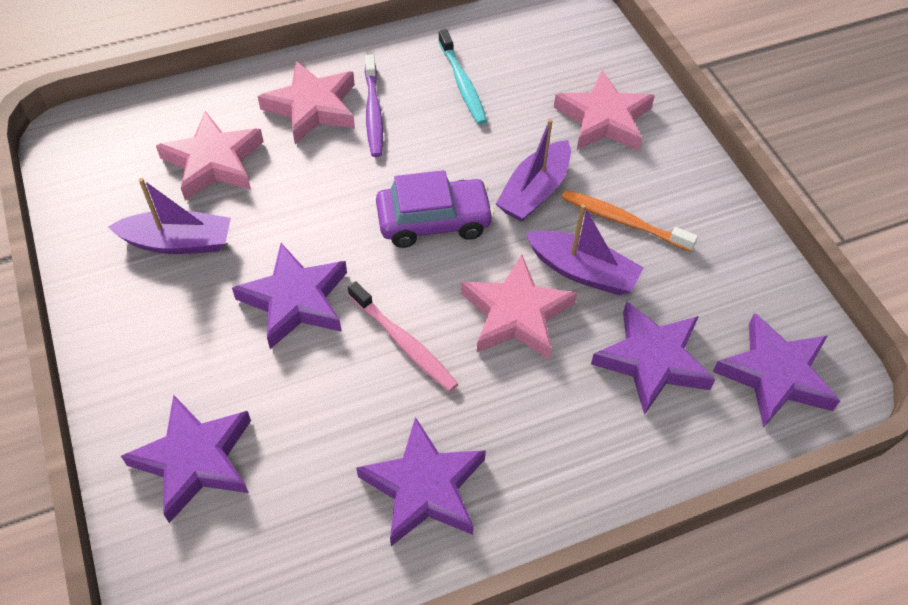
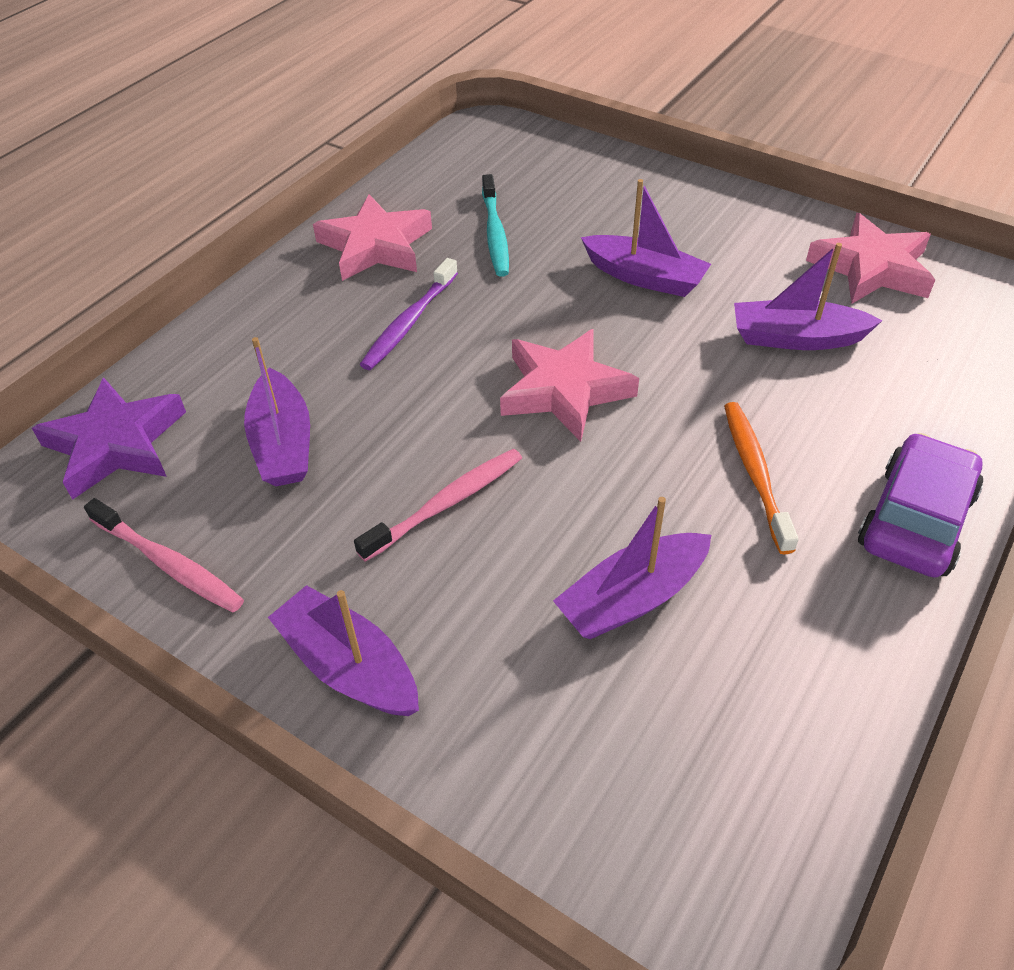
pink star: [156,111,264,200] [258,61,355,144] [461,254,577,360] [554,70,655,151] = 4 -> [313,194,432,281] [500,329,639,442] [806,213,935,304] = 3
pink toothbrush: [348,281,458,392] = 1 -> [84,498,244,613] [354,449,522,562] = 2
purple boat: [108,178,231,254] [496,119,571,222] [525,204,644,295] = 3 -> [244,337,310,486] [268,585,419,716] [553,497,711,639] [581,179,711,297] [734,243,882,350] = 5
purple star: [121,395,251,523] [232,243,347,349] [356,417,486,546] [591,301,715,415] [712,313,840,428] = 5 -> [32,378,186,500] = 1

